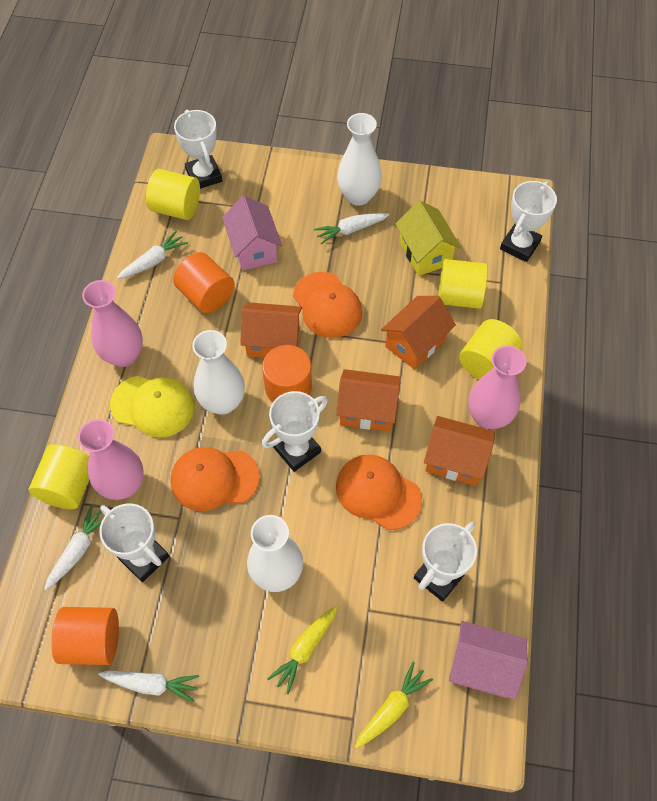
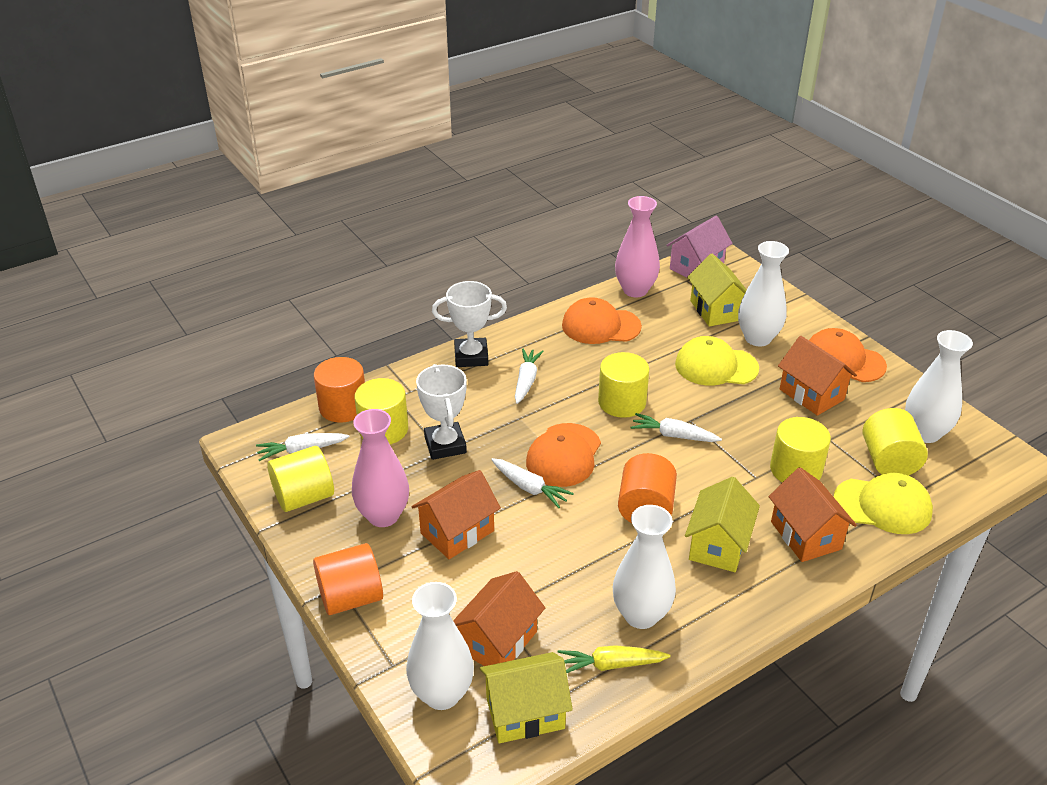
pink house: [222,196,282,271] [449,621,528,700] = 2 -> [666,216,733,277] = 1
pink vase: [78,419,144,500] [82,280,143,367] [468,345,526,429] = 3 -> [352,409,409,527] [615,196,660,297] = 2
white trophy: [99,503,169,582] [174,109,222,189] [262,391,328,472] [414,522,477,602] [500,181,557,262] = 5 -> [416,364,467,460] [432,281,507,367] = 2
white vase: [192,330,245,415] [247,515,303,592] [337,113,382,206] = 3 -> [406,582,474,710] [612,505,676,629] [738,241,789,347] [905,330,973,443] = 4
yellow cap: [110,376,195,438] = 1 -> [675,336,759,385] [834,473,933,534] = 2
yellow carrot: [267,606,337,694] [355,662,433,749] = 2 -> [558,645,671,673] = 1
yellow cylinder: [29,444,90,509] [146,169,200,220] [438,259,488,309] [459,319,522,380] = 4 -> [267,446,334,512] [355,378,408,444] [598,352,649,418] [770,417,831,483] [862,408,928,475] = 5
yellow house: [395,201,461,276] = 1 -> [480,652,573,743] [685,477,760,572] [687,254,747,326] = 3

